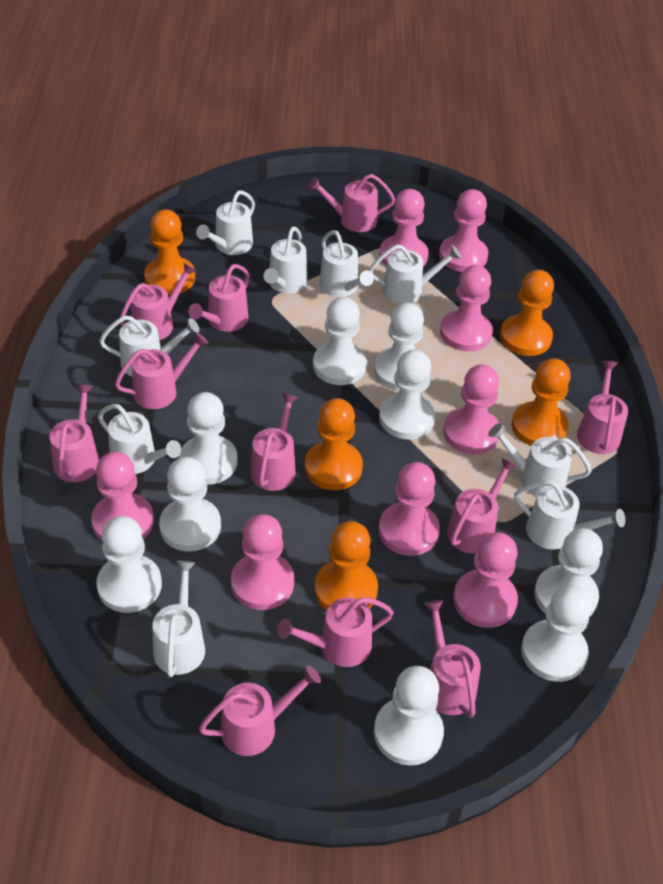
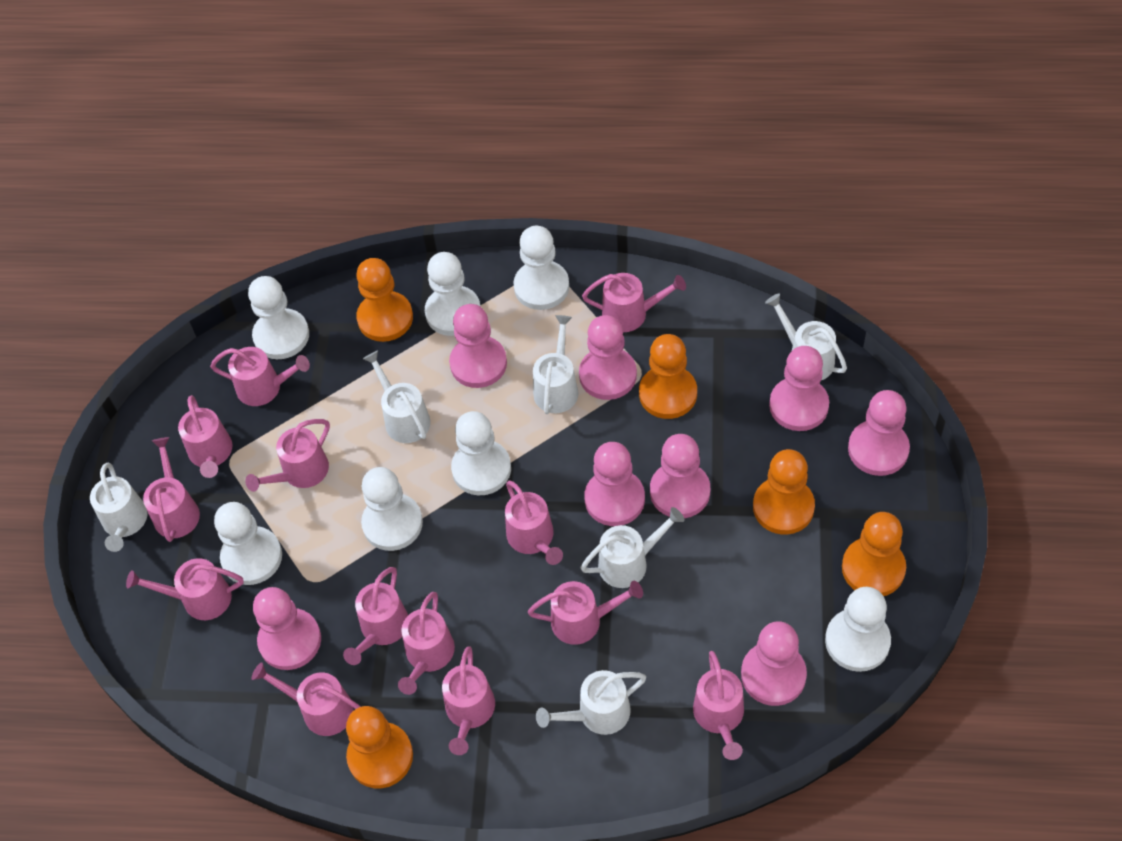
pink watering can: [50,384,99,482] [115,332,209,409] [120,263,196,340] [188,264,250,332] [199,666,321,756] [250,393,298,491] [277,597,394,667] [308,174,395,232] [424,600,481,718] [447,458,517,554] [577,361,628,454] = 11 -> [126,558,244,620] [143,437,200,542] [178,395,233,478] [210,347,310,406] [245,419,330,492] [252,663,361,736] [343,567,408,665] [398,592,455,695] [442,646,495,755] [505,480,563,565] [528,581,643,645] [582,273,686,332] [693,651,744,760] = 13
white pawn: [96,516,162,613] [159,457,221,552] [179,392,237,484] [313,297,367,385] [374,303,424,391] [374,666,444,765] [379,350,435,440] [521,585,592,682] [534,528,603,617] = 9 -> [214,502,282,585] [248,276,309,359] [361,467,423,551] [425,252,481,336] [451,411,511,495] [513,226,569,310] [825,587,891,672] = 7
white watering can: [98,404,181,474] [99,315,200,377] [153,561,205,677] [196,190,255,255] [264,227,307,294] [319,230,374,297] [369,245,461,304] [488,423,592,497] [514,481,625,549] = 9 -> [90,463,148,552] [363,351,430,443] [533,315,579,414] [536,670,646,735] [580,507,684,588] [765,293,847,380] = 6

